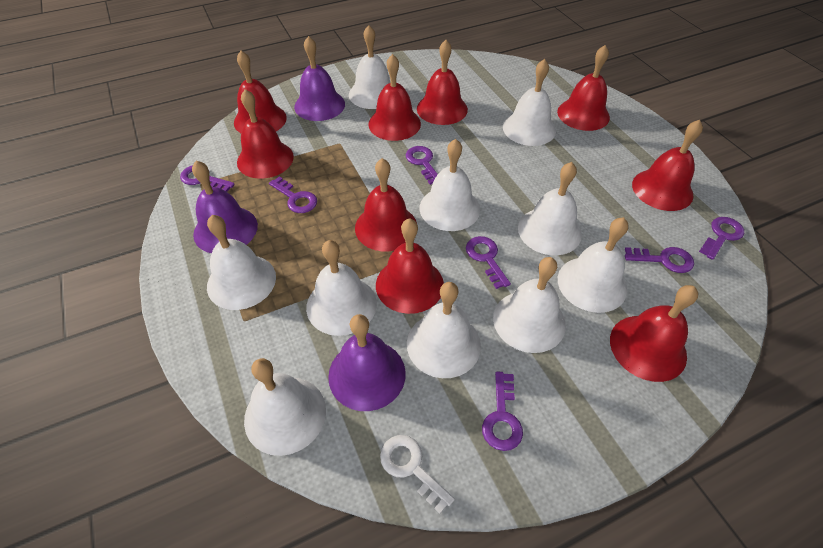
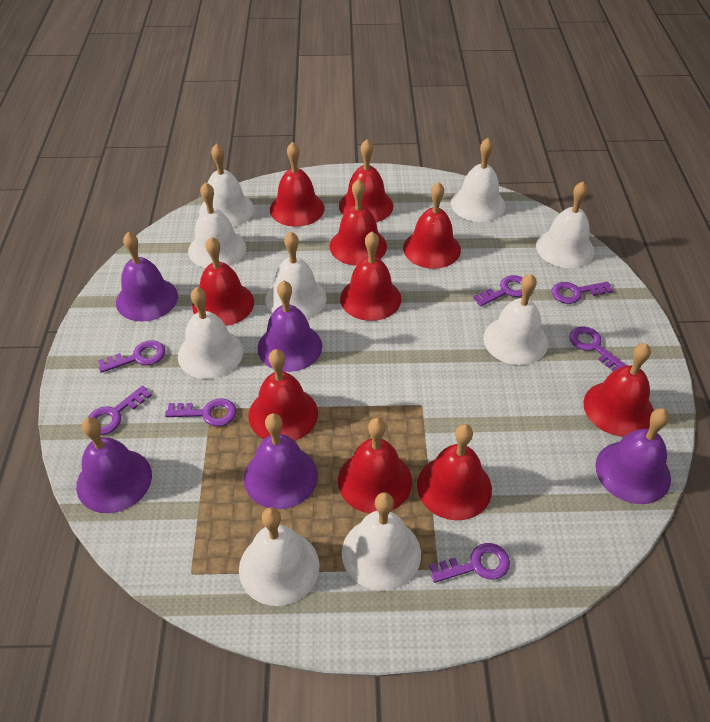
purple bell: [192,161,258,253] [294,36,345,121] [328,314,406,411] = 3 -> [76,417,152,513] [116,232,178,321] [244,413,318,509] [258,280,322,372] [595,408,671,504] = 5
red bell: [234,51,287,133] [237,89,294,179] [355,158,417,251] [368,54,421,141] [376,218,444,314] [417,40,468,125] [557,45,610,131] [610,285,698,382] [632,120,703,211] = 9 -> [192,237,254,326] [248,349,318,441] [270,142,325,227] [330,179,387,266] [338,418,412,513] [339,139,393,222] [340,231,401,321] [403,182,461,269] [417,424,492,520] [583,343,654,437] = 10
white bell: [207,215,276,310] [244,358,326,456] [306,240,377,336] [349,25,391,109] [407,282,481,378] [420,139,480,231] [493,257,566,353] [503,59,556,146] [518,162,582,255] [558,217,628,313] = 10 -> [178,287,243,379] [188,182,246,268] [199,144,254,227] [239,507,320,606] [265,231,327,319] [342,492,421,591] [451,138,506,222] [483,274,548,365] [536,182,595,268] = 9
white key: [380,435,455,514] = 1 -> none = 0

